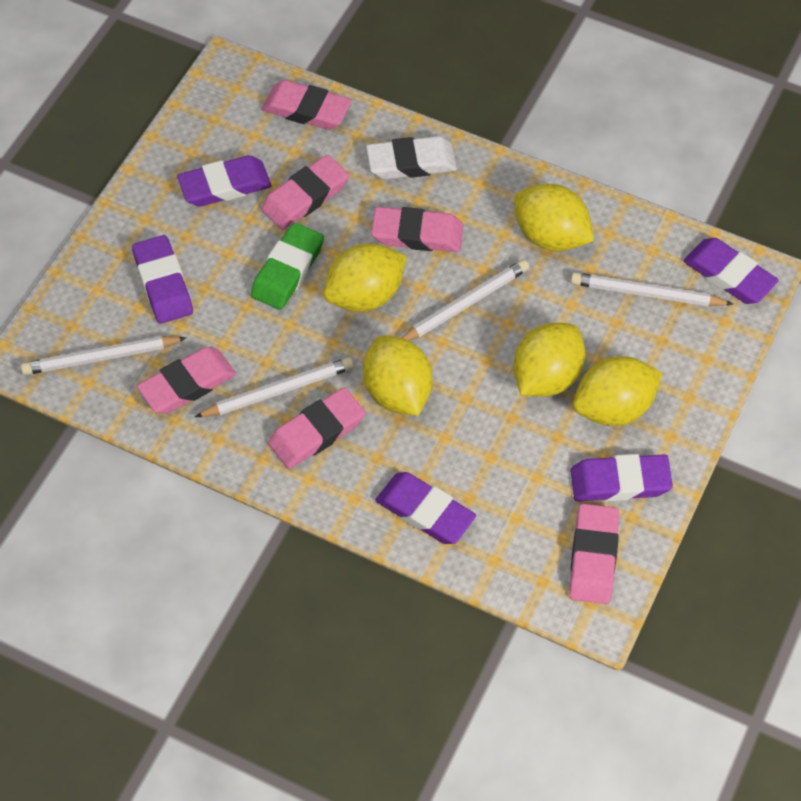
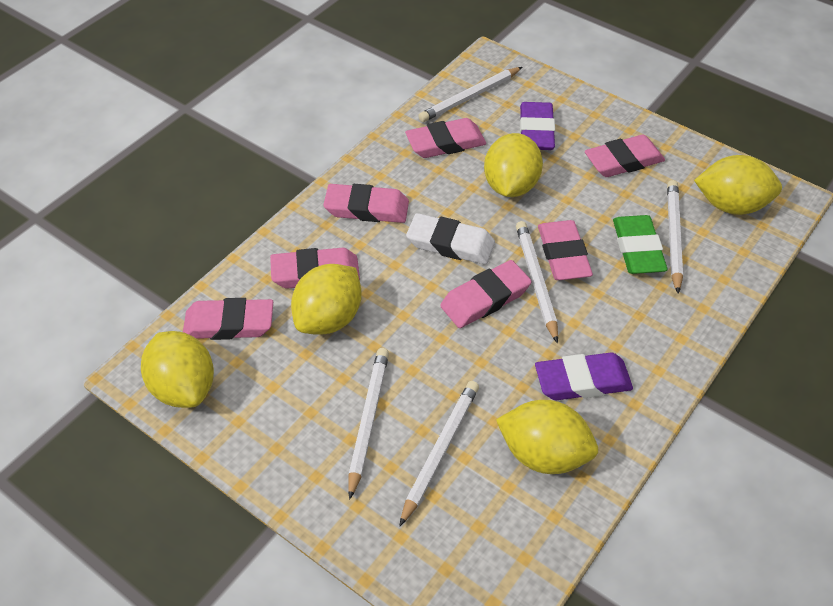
pink eraser: [137,347,236,414] [261,155,349,230] [262,80,352,130] [268,387,366,469] [371,207,463,252] [569,504,619,604] = 6 -> [183,298,273,340] [270,248,360,289] [323,184,409,223] [405,118,486,158] [440,260,532,328] [538,220,593,280] [585,135,665,177] = 7
purple eraser: [132,235,193,324] [177,155,271,207] [376,472,476,544] [570,454,673,502] [683,238,779,304] = 5 -> [520,102,555,150] [535,352,633,400] = 2
white pencil: [21,336,187,375] [195,357,354,417] [401,259,529,341] [571,272,733,307] = 4 -> [348,348,389,500] [399,381,479,527] [418,67,522,122] [516,221,558,343] [667,180,683,294] = 5

